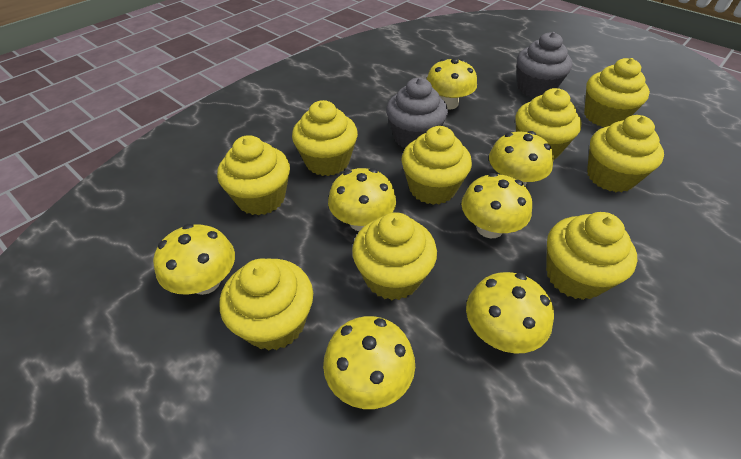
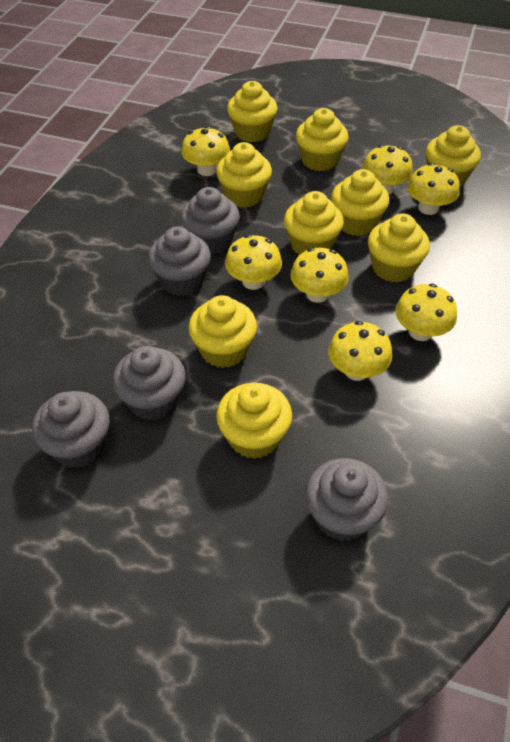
grey cupcake: [386,78,448,148] [517,32,573,98] = 2 -> [32,391,110,468] [113,346,186,421] [148,226,211,296] [180,187,240,254] [305,458,388,541] = 5

